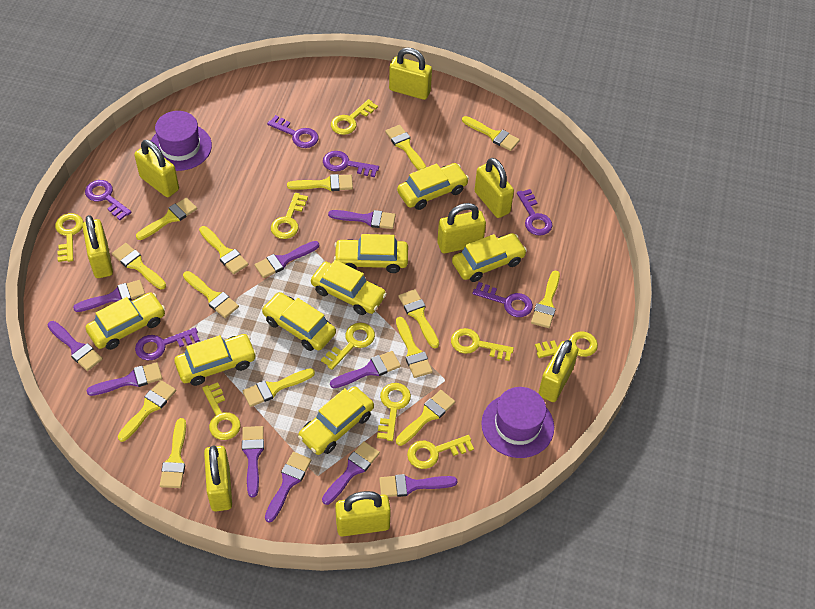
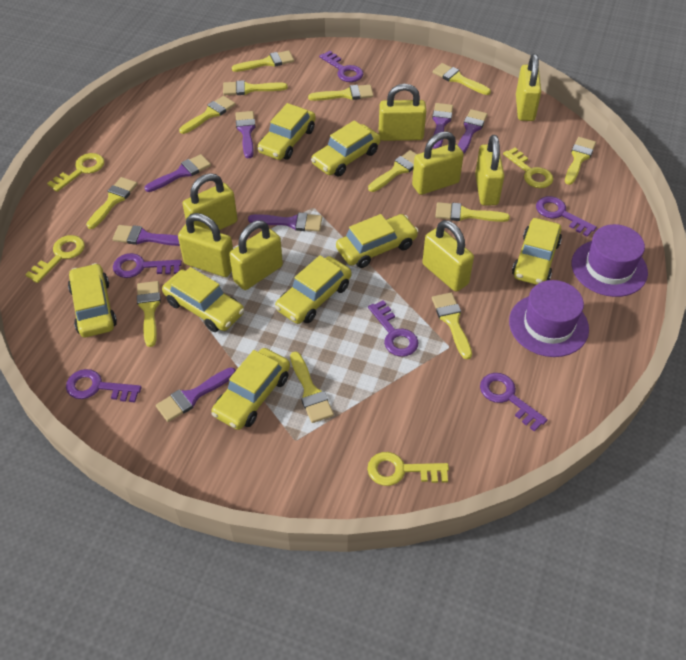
purple brush: [48,321,103,371] [73,280,145,312] [86,362,162,396] [242,426,264,497] [254,241,319,278] [265,452,312,522] [322,441,380,505] [328,210,396,229] [330,351,401,388] [379,474,458,497] = 10 -> [113,225,180,246] [145,154,211,192] [156,367,236,422] [235,111,256,158] [248,213,322,232] [432,103,453,149] [458,109,488,154] = 7
yellow brush: [112,243,166,289] [118,380,176,442] [136,197,197,240] [160,418,186,488] [183,271,239,318] [199,226,249,274] [243,368,315,407] [287,174,353,191] [385,125,426,170] [396,317,433,378] [396,390,455,446] [399,289,439,348] [462,116,520,151] [531,270,560,328] = 14 -> [86,177,138,229] [137,281,161,347] [179,96,236,134] [223,80,288,95] [232,50,294,72] [290,351,334,423] [308,85,374,101] [368,150,417,192] [432,63,491,95] [432,293,472,359] [435,202,510,222] [565,137,596,185] = 12
yellow key: [55,213,83,262] [202,382,241,440] [271,193,308,239] [321,323,375,370] [331,99,378,135] [377,383,411,441] [407,435,474,469] [451,328,514,361] [535,331,598,358] = 9 -> [25,235,85,283] [47,153,104,192] [367,452,449,486] [503,148,553,188] = 4

